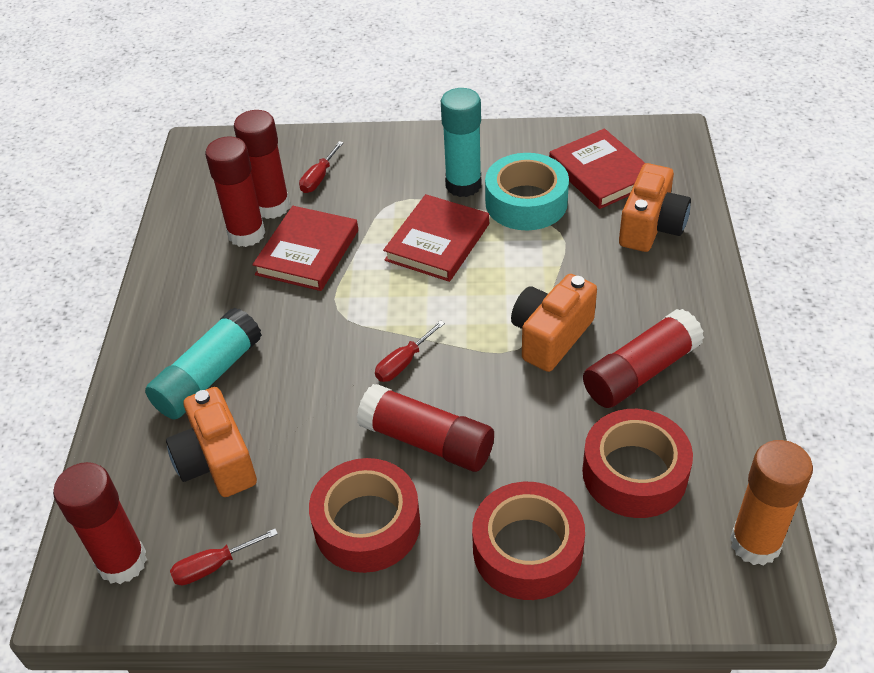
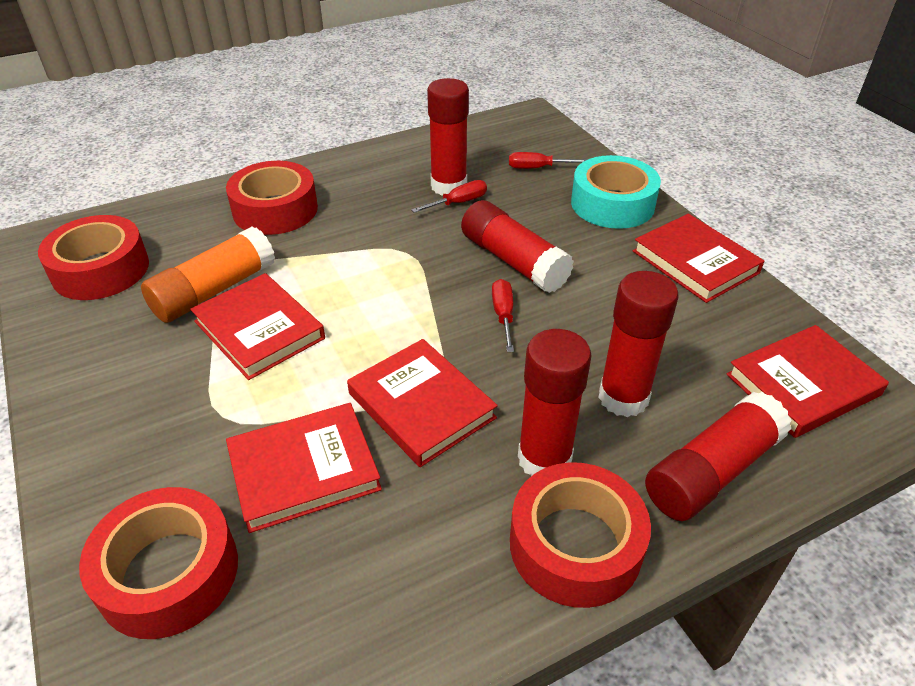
orange camera: [166,387,257,497] [511,274,597,372] [619,163,691,252] = 3 -> none = 0
red book: [252,206,358,291] [383,194,489,282] [549,128,645,209] = 3 -> [190,273,325,380] [226,403,382,533] [347,339,498,467] [633,214,764,303] [726,325,889,438] = 5
red tape: [309,458,420,573] [472,482,585,600] [582,409,693,518] = 3 -> [38,215,149,300] [79,487,238,639] [226,161,318,235] [510,462,651,608] = 4
turquoise glue stick: [145,307,262,420] [441,88,481,197] = 2 -> none = 0

